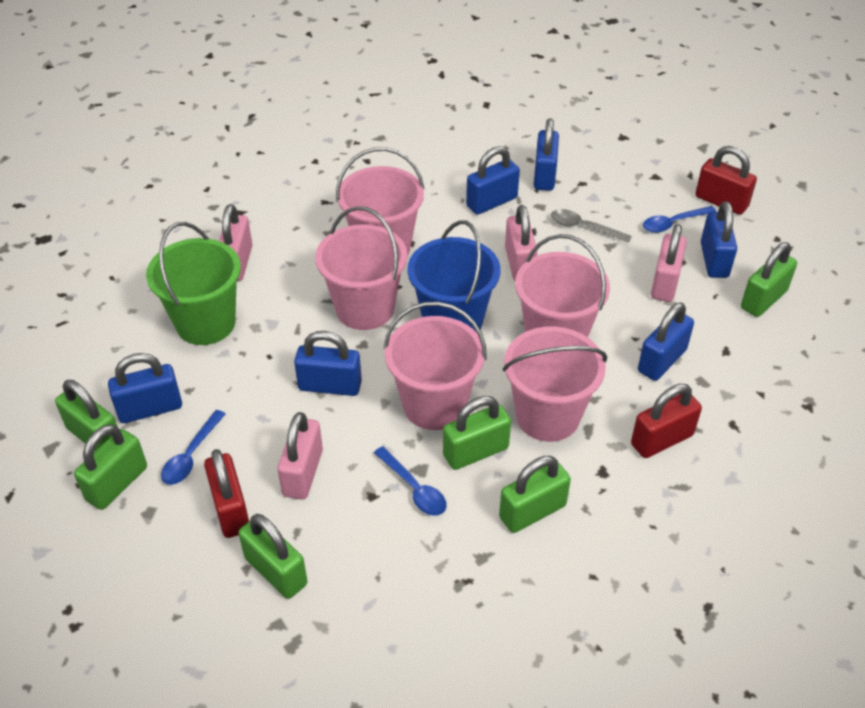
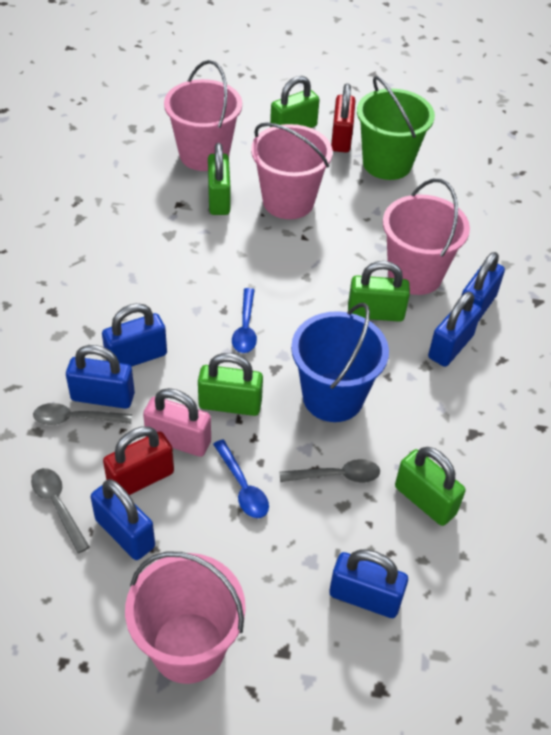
blue spoon: [161,410,225,485] [374,446,447,516] [643,206,716,233] = 3 -> [213,440,269,518] [232,288,257,353] = 2
green padlock: [55,380,117,451] [74,424,147,510] [238,514,307,599] [443,396,511,470] [499,456,571,533] [741,242,797,317] = 6 -> [198,353,263,416] [208,143,230,215] [270,76,320,128] [348,261,410,322] [395,447,465,526] = 5
grey spoon: [551,209,632,243] = 1 -> [31,468,90,553] [33,403,132,425] [279,459,380,483] = 3
pink bucket: [315,206,407,330] [336,147,424,255] [384,302,487,430] [503,326,607,442] [515,234,610,337] = 5 -> [125,551,246,684] [164,60,242,171] [251,123,333,219] [383,179,470,295] = 4
pink padlock: [219,204,253,281] [277,412,323,500] [505,205,538,281] [651,224,687,302] = 4 -> [143,388,211,457] = 1
red padlock: [204,449,249,538] [631,384,702,458] [695,146,757,215] = 3 -> [103,426,174,495] [331,83,356,152] = 2

